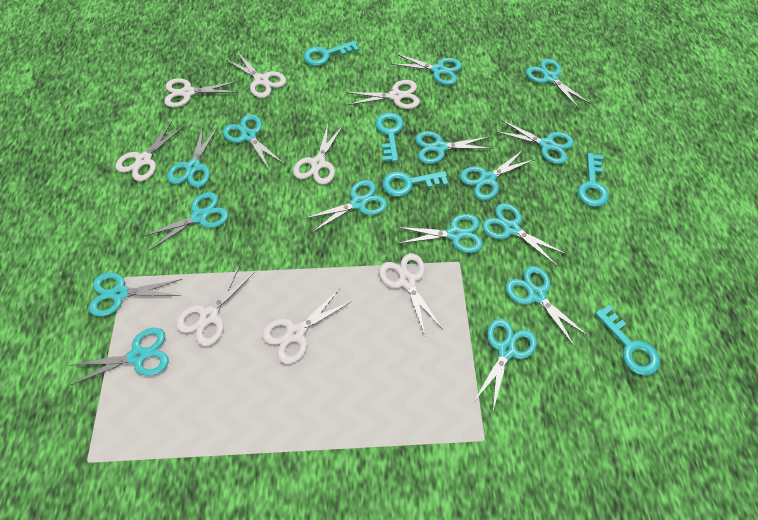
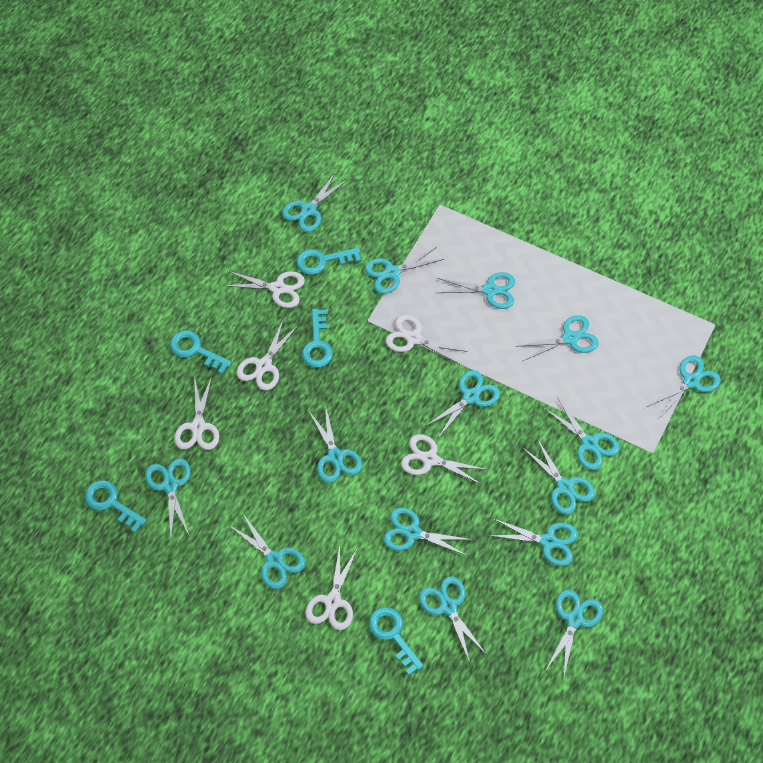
white scissors: [115,121,184,181] [164,78,236,107] [176,264,255,346] [226,52,286,98] [262,290,352,364] [293,124,343,185] [346,80,420,109] [379,253,442,335] = 8 -> [174,376,219,450] [223,271,305,308] [236,321,298,390] [306,545,358,630] [386,315,468,365] [401,434,488,485] = 6

